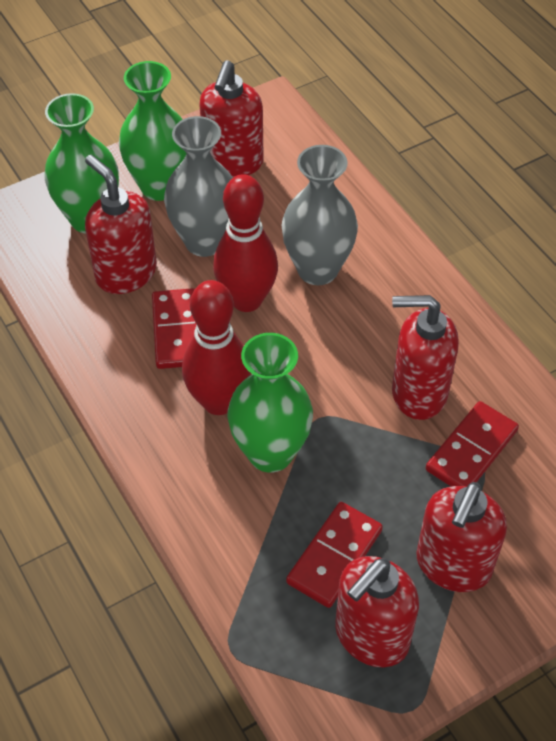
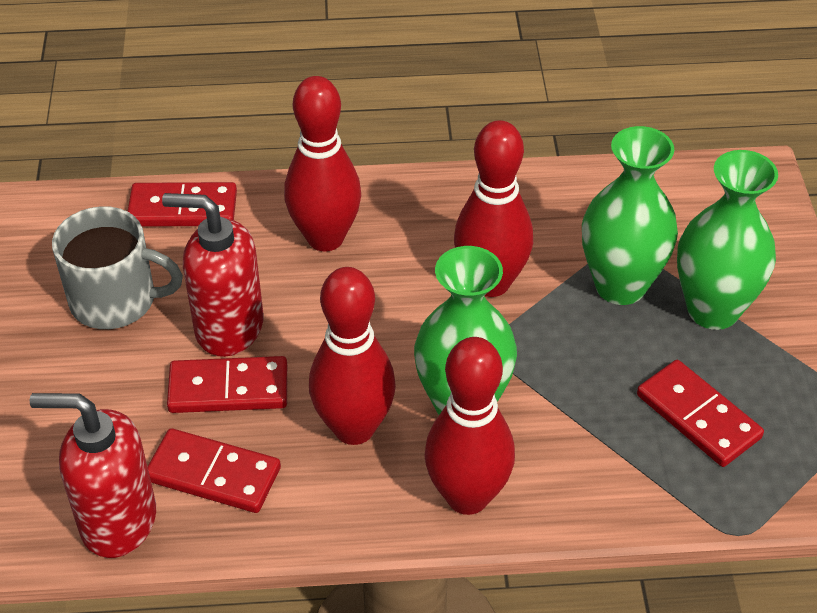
grey mug: none = 0 -> [52,206,183,329] = 1
grey vase: [164,116,233,257] [282,145,358,285] = 2 -> none = 0
red bowling pin: [182,280,251,415] [213,174,278,312] = 2 -> [284,76,361,252] [309,267,396,445] [424,337,515,515] [454,120,533,297] = 4
red domino: [152,288,196,369] [286,502,383,608] [426,401,519,486] = 3 -> [128,182,237,227] [148,428,281,513] [167,356,287,413] [637,360,764,467] = 4
red soap dispenser: [85,155,157,294] [199,60,264,177] [335,556,419,667] [392,295,459,420] [417,482,507,592] = 5 -> [30,393,156,558] [162,193,264,357] = 2

